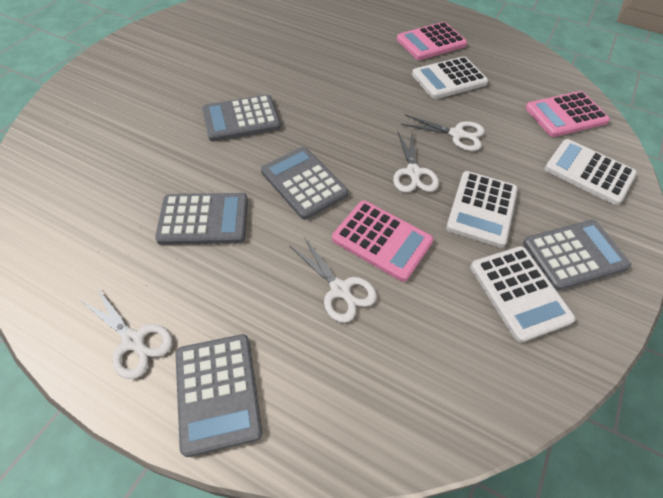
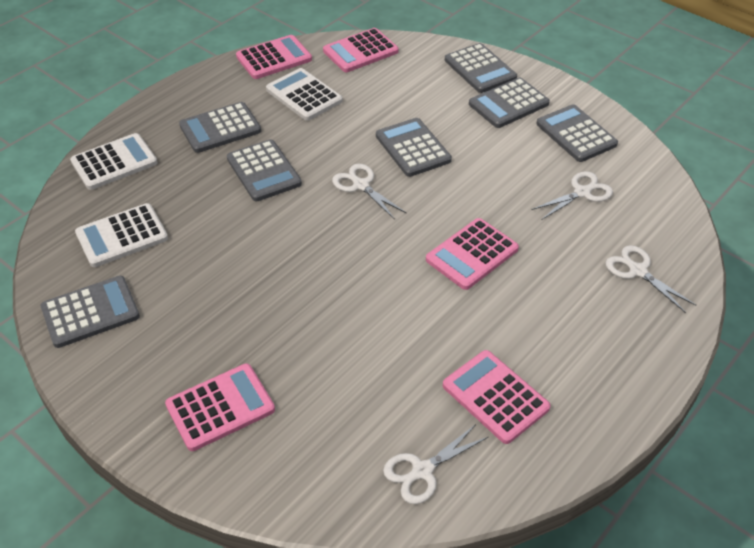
grey calculator: [155,193,248,245] [175,334,262,457] [202,95,281,142] [261,147,348,220] [523,220,631,290] = 5 -> [41,276,140,348] [179,102,261,153] [227,139,302,201] [376,118,452,177] [445,43,517,93] [469,77,550,128] [536,104,618,162] = 7
pink calculator: [332,200,434,282] [397,22,467,60] [525,91,610,137] = 3 -> [165,364,275,451] [236,35,312,79] [323,28,399,72] [426,218,519,290] [443,350,551,444] = 5
white calculator: [412,56,488,99] [446,171,518,248] [470,246,575,343] [544,139,637,205] = 4 -> [70,133,158,190] [75,203,168,267] [266,68,343,121] = 3

